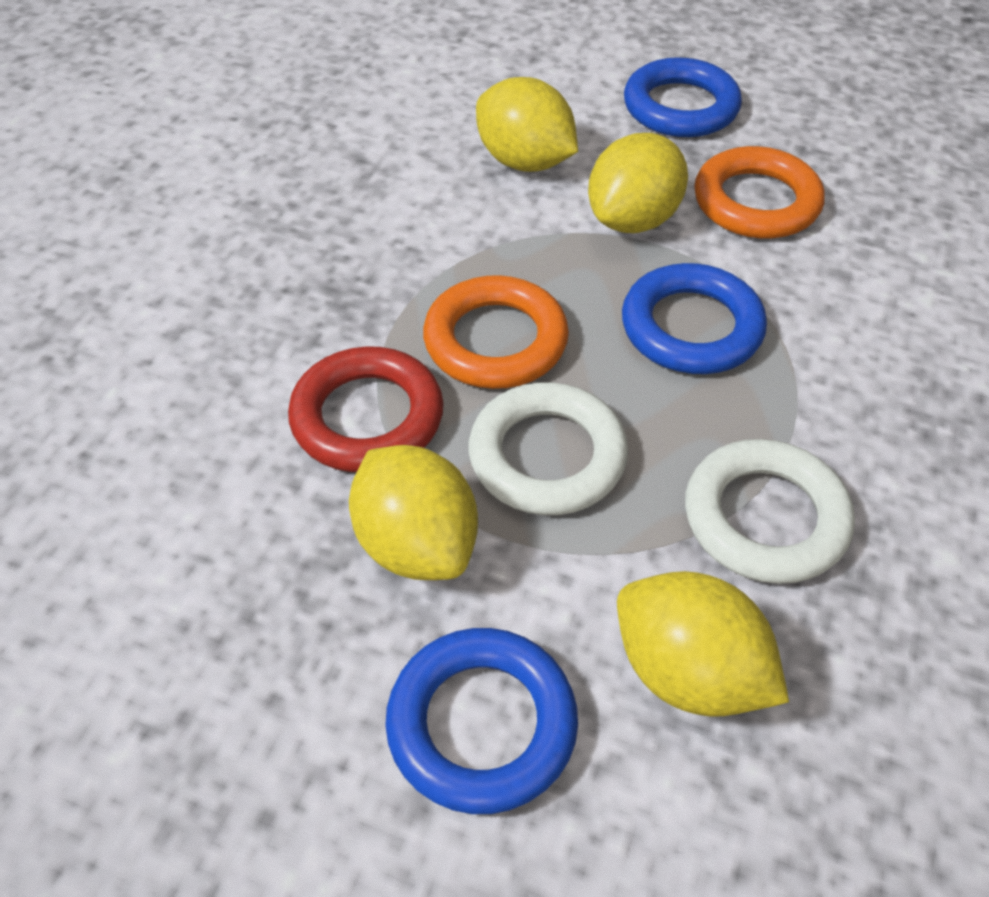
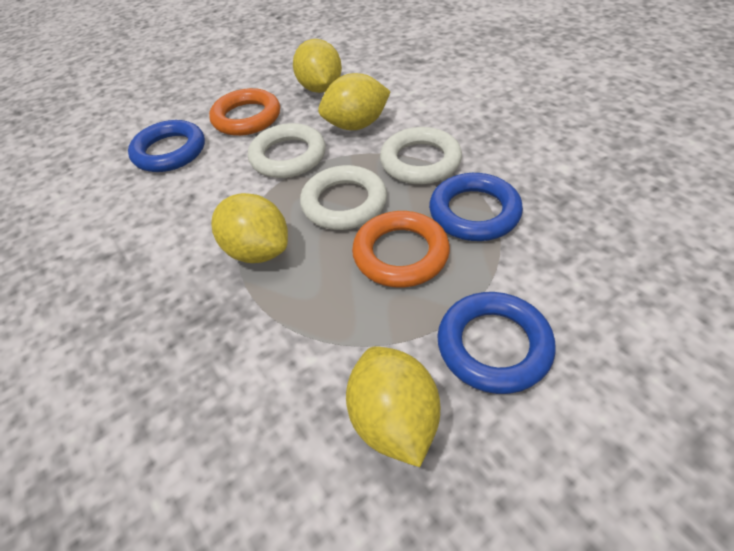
red ring: [288,346,444,472] = 1 -> none = 0
white ring: [469,382,628,515] [685,439,855,584] = 2 -> [248,123,326,178] [300,165,387,230] [380,127,462,184] = 3

